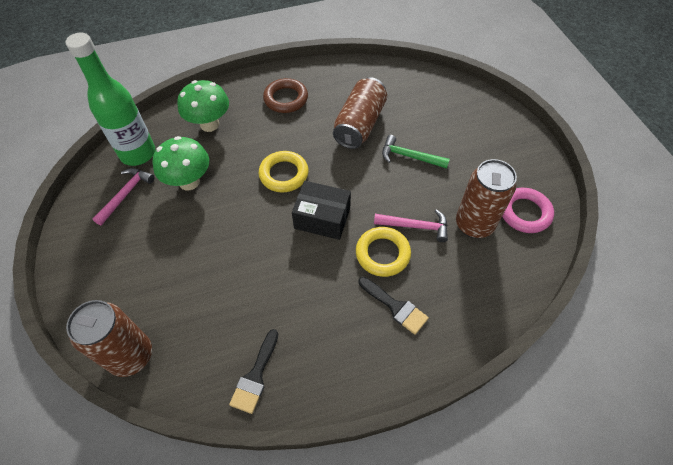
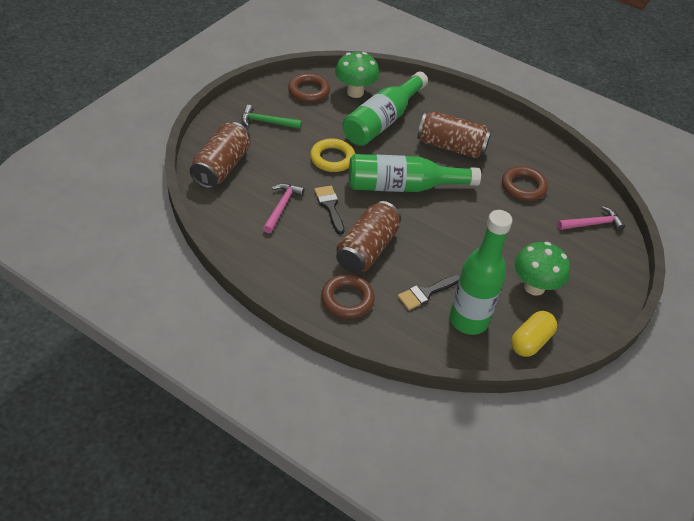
black box: [292,181,351,240] = 1 -> none = 0
brown ring: [263,78,308,113] = 1 -> [288,73,330,103] [321,274,375,319] [502,166,548,201] = 3
green bottle: [66,32,155,166] = 1 -> [342,72,428,146] [349,154,481,192] [450,210,512,335] = 3
pink ring: [502,188,554,233] = 1 -> none = 0
yellow capsule: none = 0 -> [511,311,557,357] = 1
yellow ring: [259,151,309,192] [356,227,411,277] = 2 -> [310,138,355,172] = 1

